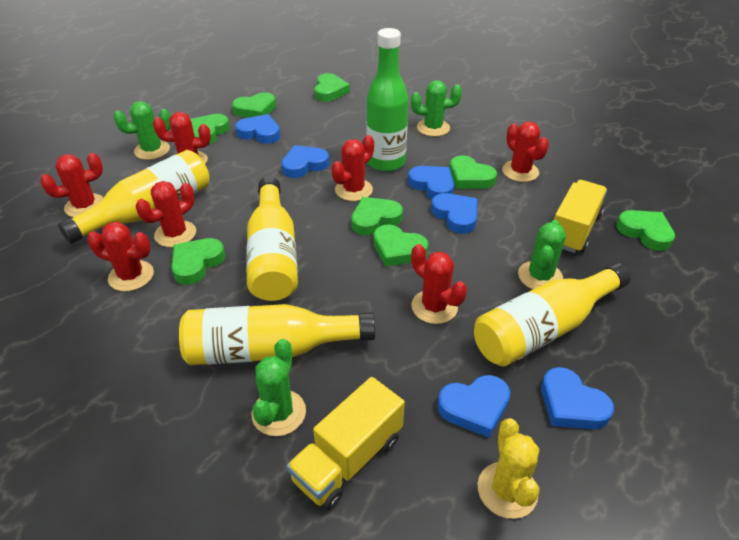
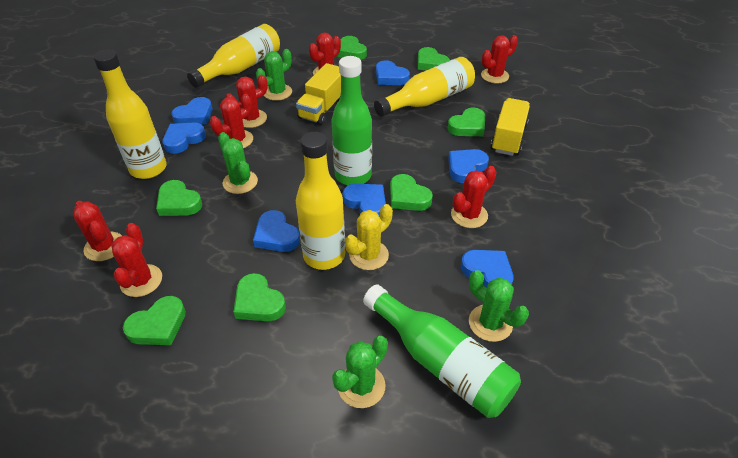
blue heart: [235,114,280,144] [281,145,329,178] [408,166,454,199] [431,193,477,234] [437,375,510,438] [541,367,614,429] = 6 -> [162,123,206,154] [172,97,212,125] [253,210,300,252] [343,184,386,217] [376,60,410,85] [448,149,489,183] [461,250,513,288] = 7
green bottle: [367,28,408,172] = 1 -> [331,56,372,185] [363,284,521,418] = 2
green heart: [171,238,225,285] [190,114,230,144] [232,92,276,118] [314,73,350,102] [351,197,403,235] [373,224,429,267] [450,155,497,189] [616,210,675,251] = 8 -> [123,296,186,345] [156,180,202,216] [233,273,286,321] [336,36,367,60] [390,174,433,211] [418,47,450,70] [448,108,485,136] = 7

